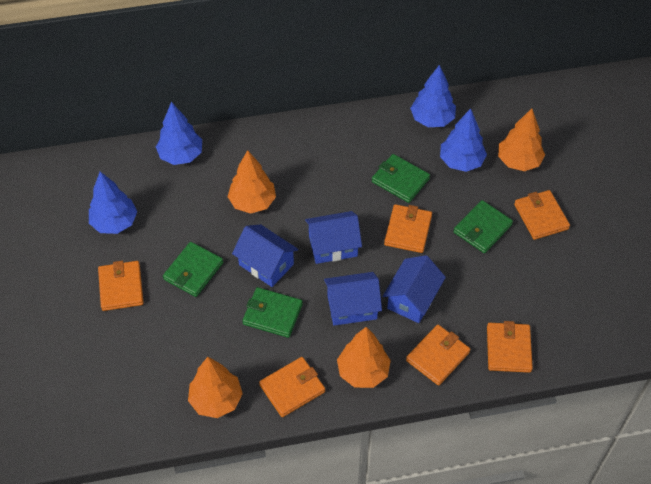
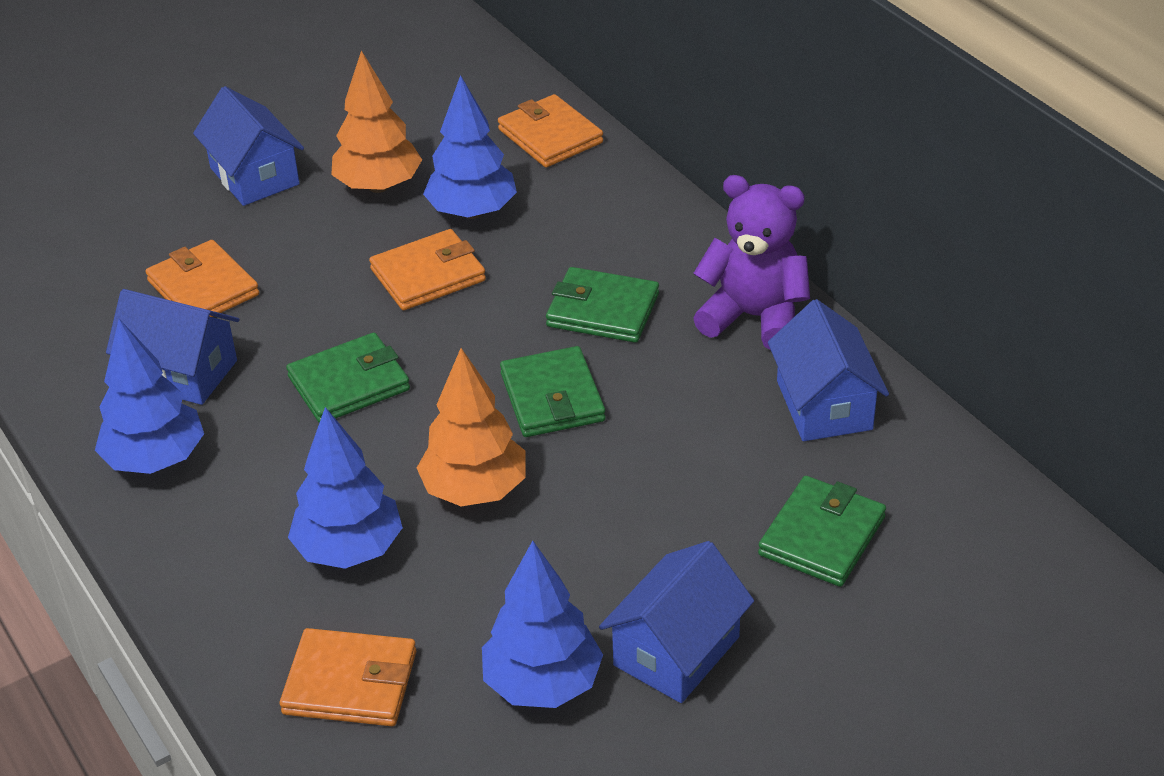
orange tree: [188,357,243,418] [227,150,276,214] [337,327,391,388] [498,108,545,171] = 4 -> [331,50,422,193] [417,348,526,506] = 2
orange wallet: [98,261,144,311] [259,357,325,417] [384,204,432,253] [406,324,471,386] [487,321,533,373] [514,190,570,240] = 6 -> [145,240,259,317] [280,628,416,726] [369,229,486,310] [498,94,603,167] = 4
purple teddy bear: none = 0 -> [693,175,810,350] = 1

